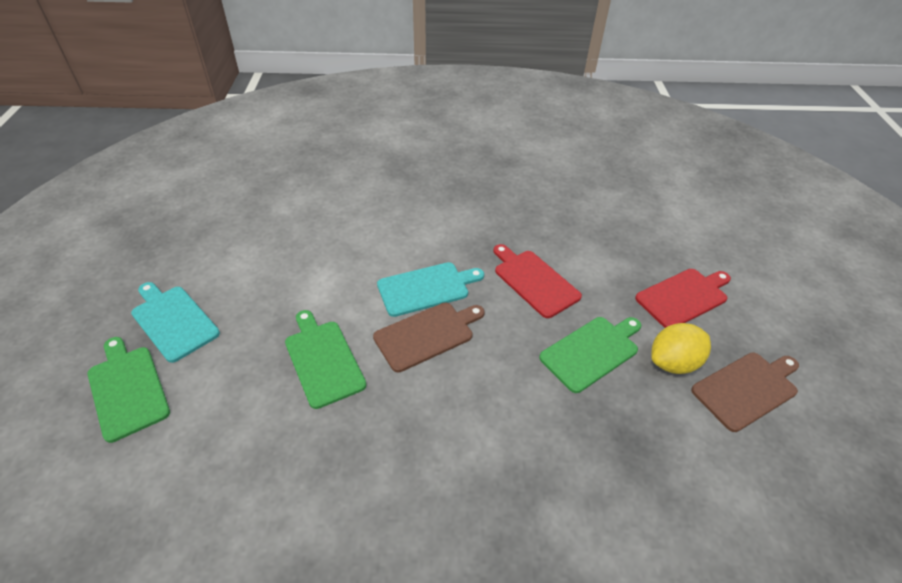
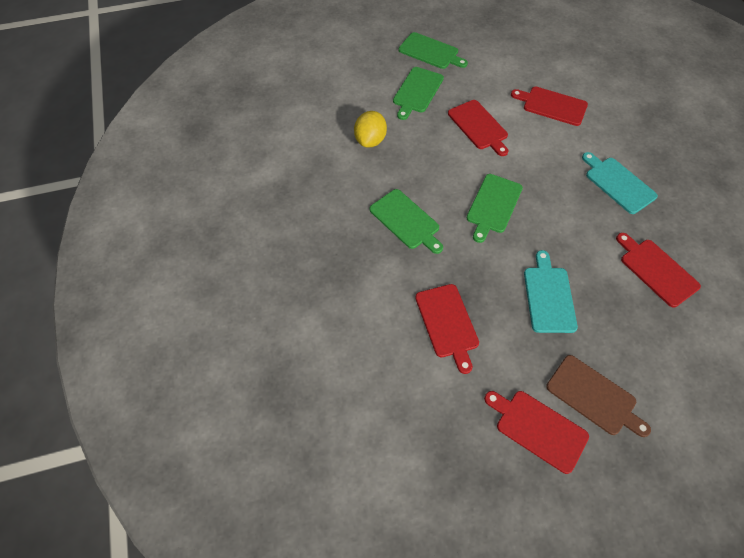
brown cutting board: [373,303,485,372] [691,352,799,432] = 2 -> [546,355,651,437] = 1
green cutting board: [87,337,170,443] [285,310,366,409] [539,317,641,393] = 3 -> [370,189,443,254] [393,67,444,120] [398,32,468,69] [467,174,523,243] = 4
red cutting board: [493,244,582,318] [635,269,731,328] = 2 -> [415,284,479,374] [448,100,508,156] [484,391,589,474] [511,87,588,126] [616,233,701,307] = 5

